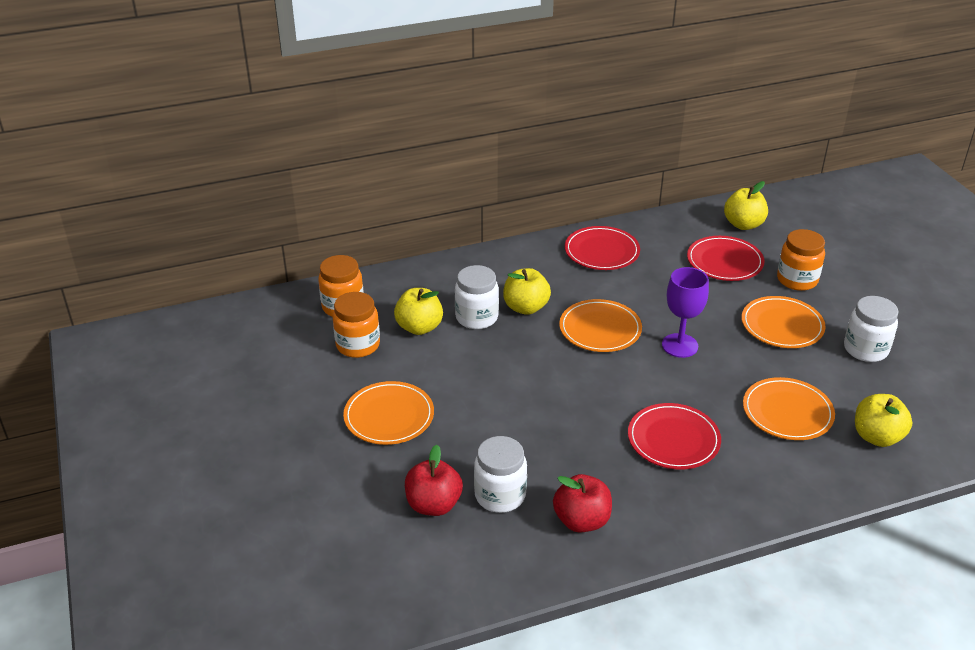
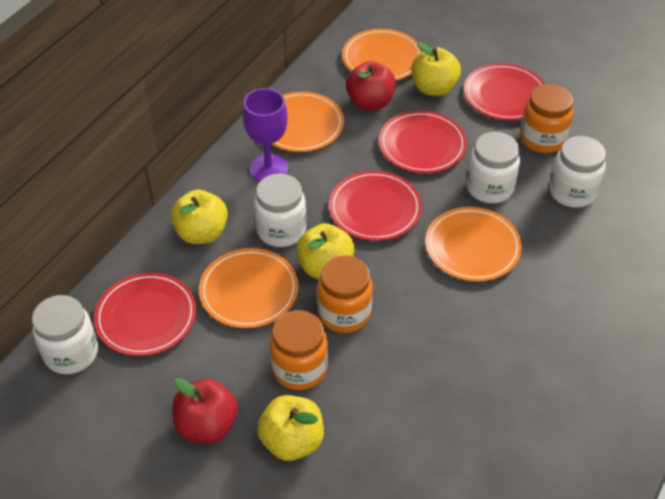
red plate: [565,226,640,270] [628,403,721,469] [687,236,765,281] = 3 -> [94,272,196,356] [329,171,422,241] [379,111,467,173] [464,63,545,120] = 4
white jar: [455,265,499,329] [474,436,527,513] [844,296,898,362] = 3 -> [32,295,98,374] [254,173,306,247] [466,132,520,203] [549,136,606,208] = 4

